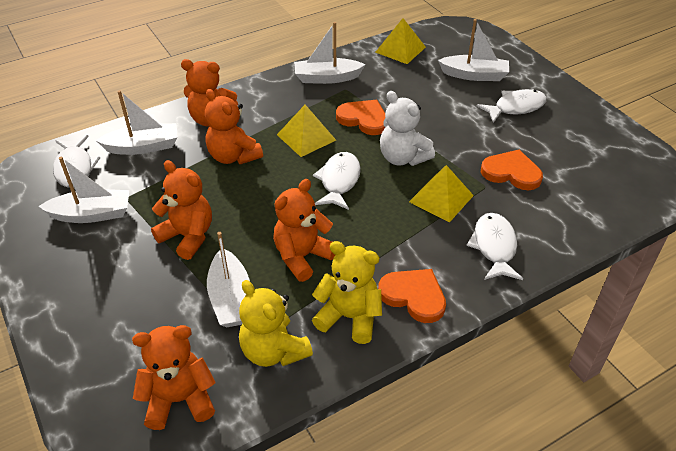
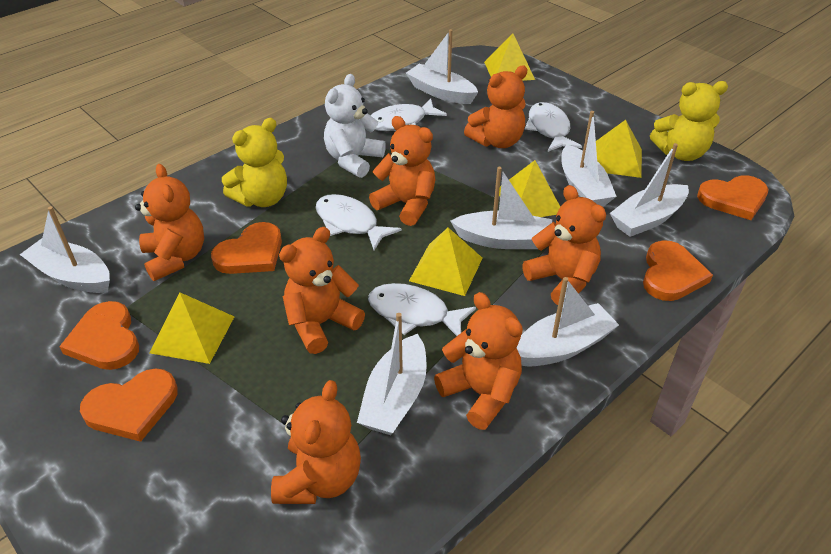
orange heart: [336,100,385,135] [378,269,446,323] [481,150,543,190] = 3 -> [59,301,139,370] [80,369,178,442] [211,222,282,274] [643,240,713,301] [697,175,768,220] = 5
orange teddy bear: [132,325,216,430] [151,160,212,260] [181,59,238,126] [205,89,263,164] [273,179,335,282] = 5 -> [135,164,204,281] [271,380,361,504] [279,227,365,354] [369,116,435,226] [434,292,523,430] [464,65,528,148] [522,185,606,305] = 7
white boat: [38,157,129,223] [96,90,178,155] [207,232,250,327] [294,22,365,84] [438,19,509,81] = 5 -> [20,206,110,293] [357,313,427,435] [406,29,478,104] [450,167,552,249] [517,277,619,366] [561,111,617,207] [610,143,689,237] = 7
yellow pyramid: [277,105,336,157] [375,18,426,64] [409,165,474,222] = 3 -> [149,292,234,364] [409,228,482,296] [484,33,535,81] [499,160,560,217] [596,120,642,178] = 5

